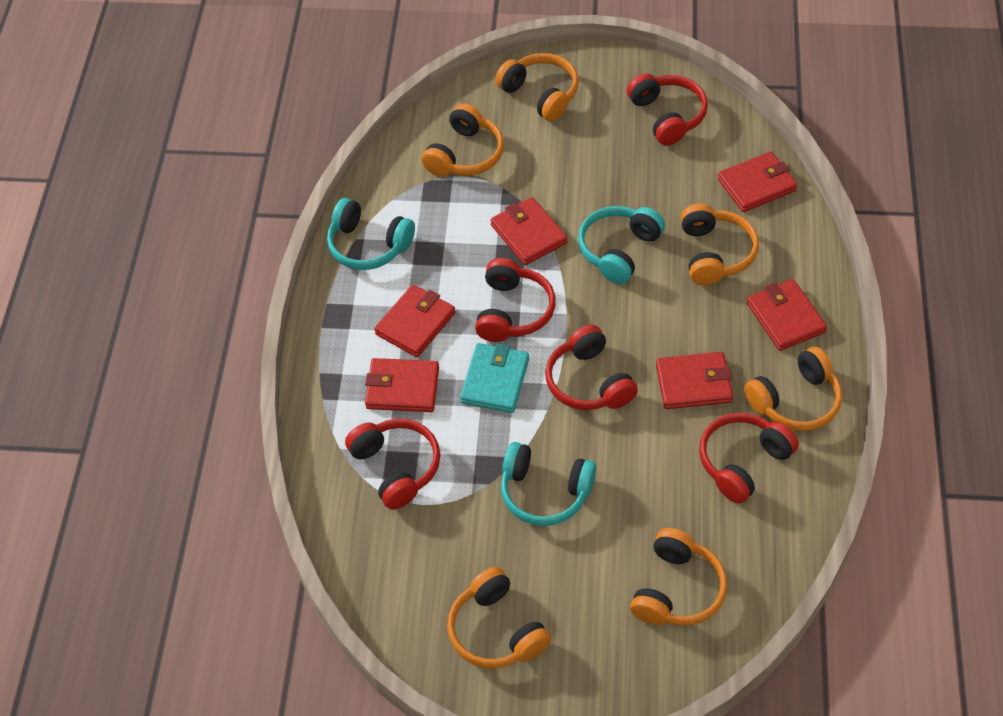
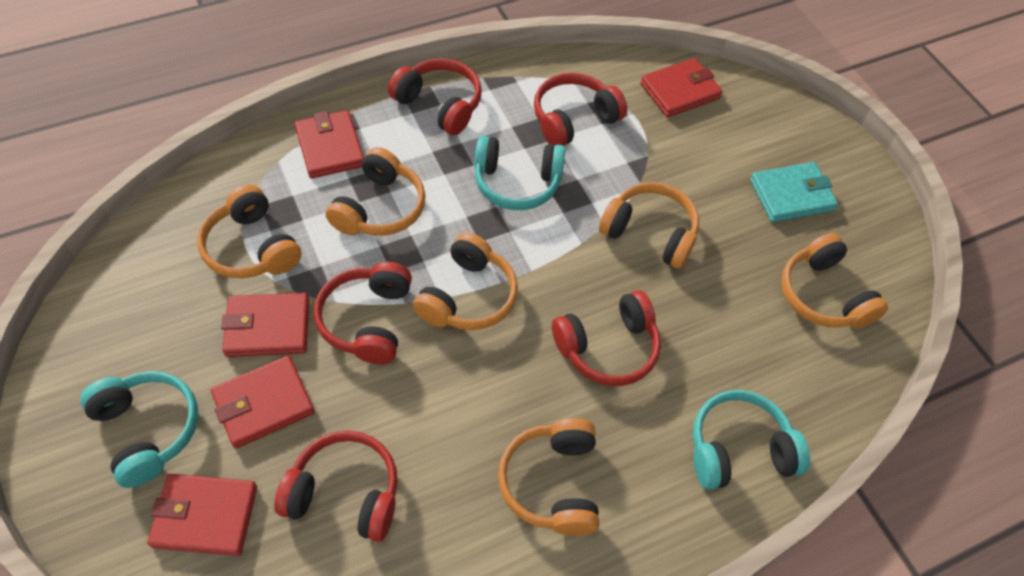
red wallet: [365,358,439,412] [374,285,455,357] [491,197,567,265] [656,352,733,409] [718,151,797,212] [747,279,827,351] = 6 -> [147,474,257,556] [211,356,314,448] [221,293,309,357] [295,110,364,179] [640,58,723,117] = 5

